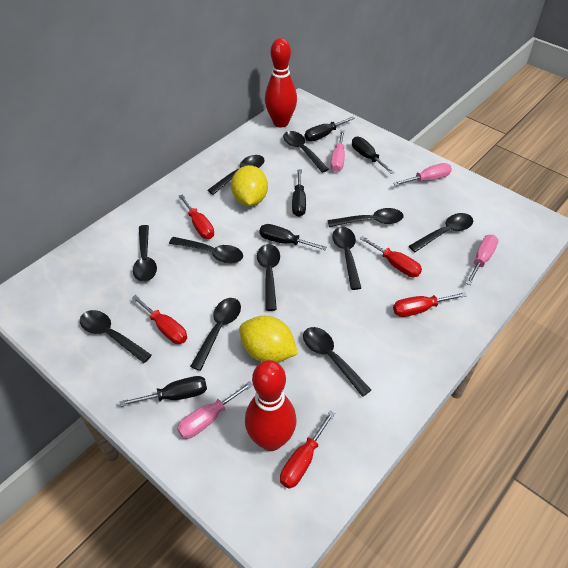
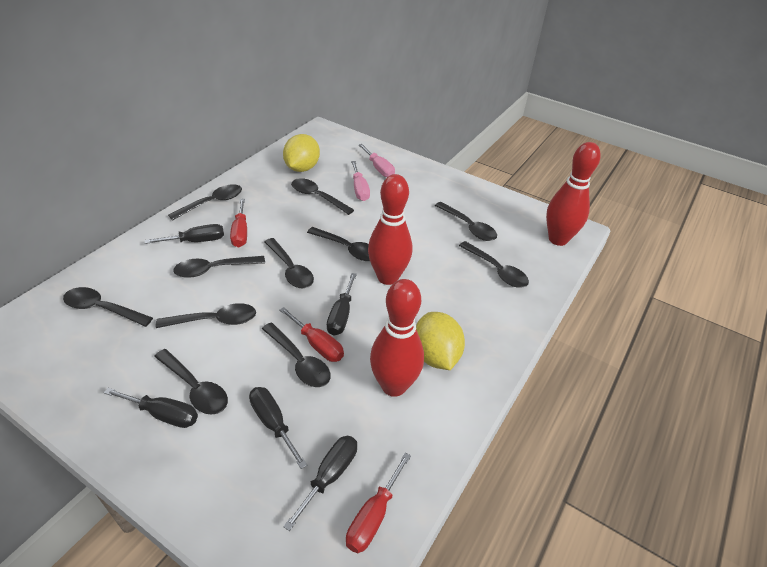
pink screwdriver: [177,381,253,439] [330,130,345,172] [393,163,452,186] [466,235,499,285] = 4 -> [351,161,370,201] [359,144,395,177] = 2
red bowling pin: [245,360,296,451] [265,38,297,127] = 2 -> [368,174,412,285] [370,279,424,397] [546,142,601,246] = 3
red screwdriver: [132,295,187,344] [179,194,214,239] [280,411,335,489] [359,236,422,277] [393,292,467,317] = 5 -> [230,199,247,247] [280,307,344,362] [346,453,411,553] = 3

